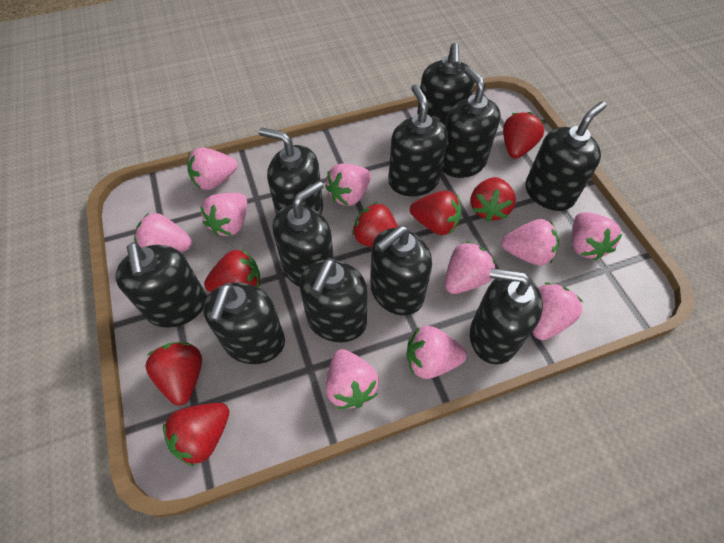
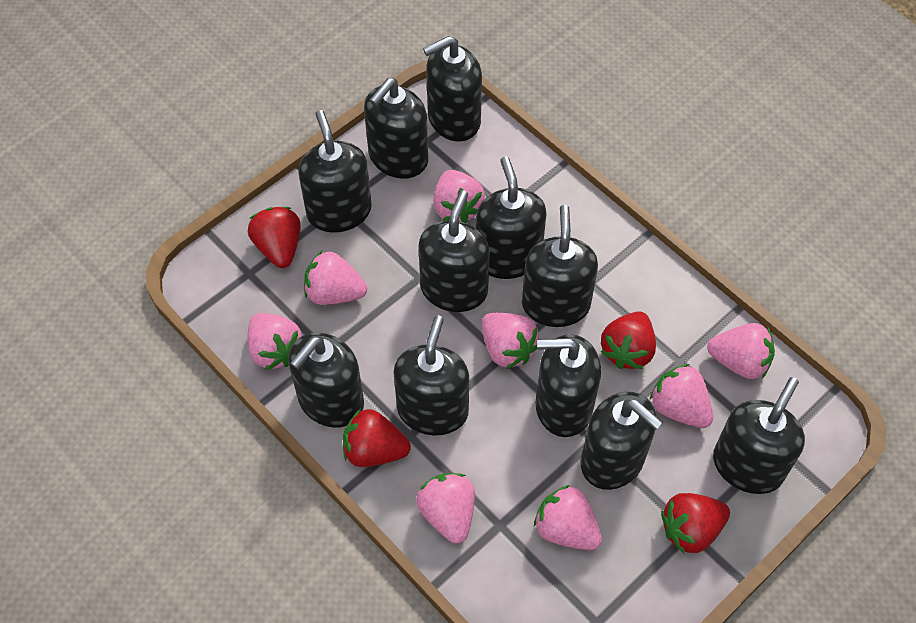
pink strawberry: [134,213,192,253] [187,147,238,190] [200,193,247,237] [325,164,371,206] [326,349,379,409] [406,326,467,379] [445,241,496,294] [501,219,559,265] [533,282,583,340] [572,212,623,260] = 10 -> [248,313,302,370] [304,251,367,305] [416,473,475,544] [433,170,485,223] [481,313,539,369] [534,485,602,550] [650,364,713,428] [707,323,775,379] = 8
red strawberry: [145,342,202,405] [163,403,229,466] [204,249,260,292] [352,202,398,247] [410,191,461,235] [470,177,516,222] [503,112,544,159] = 7 -> [248,207,301,268] [343,409,411,467] [601,311,656,369] [661,493,730,554] = 4

